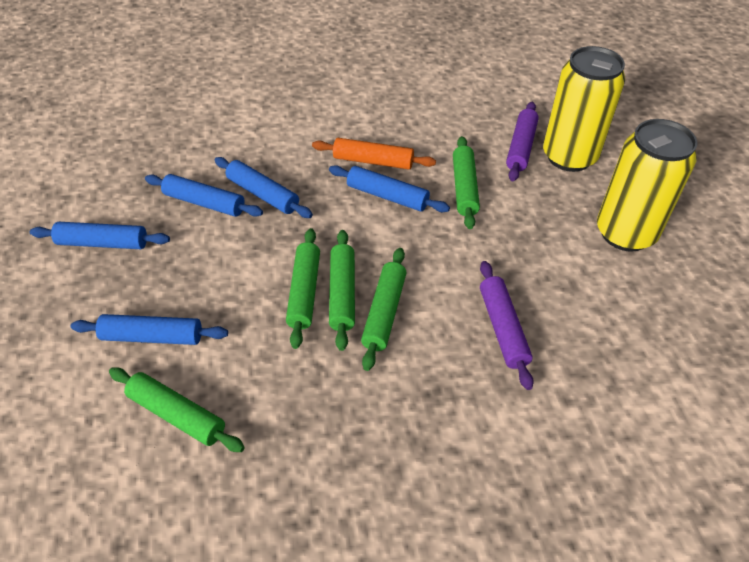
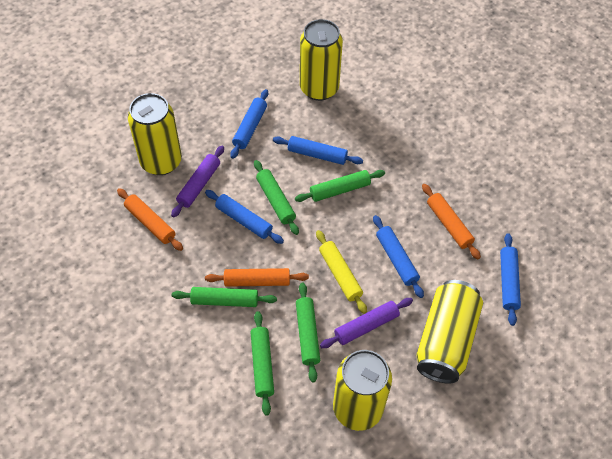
orange rolling pin: [312,138,436,170] = 1 -> [117,188,183,251] [205,268,309,287] [422,184,481,259] = 3
yellow can: [543,46,625,172] [597,119,697,252] = 2 -> [128,93,182,175] [300,19,343,101] [333,350,392,431] [416,280,483,384] = 4
yellow rolling pin: none = 0 -> [316,230,367,314] = 1

